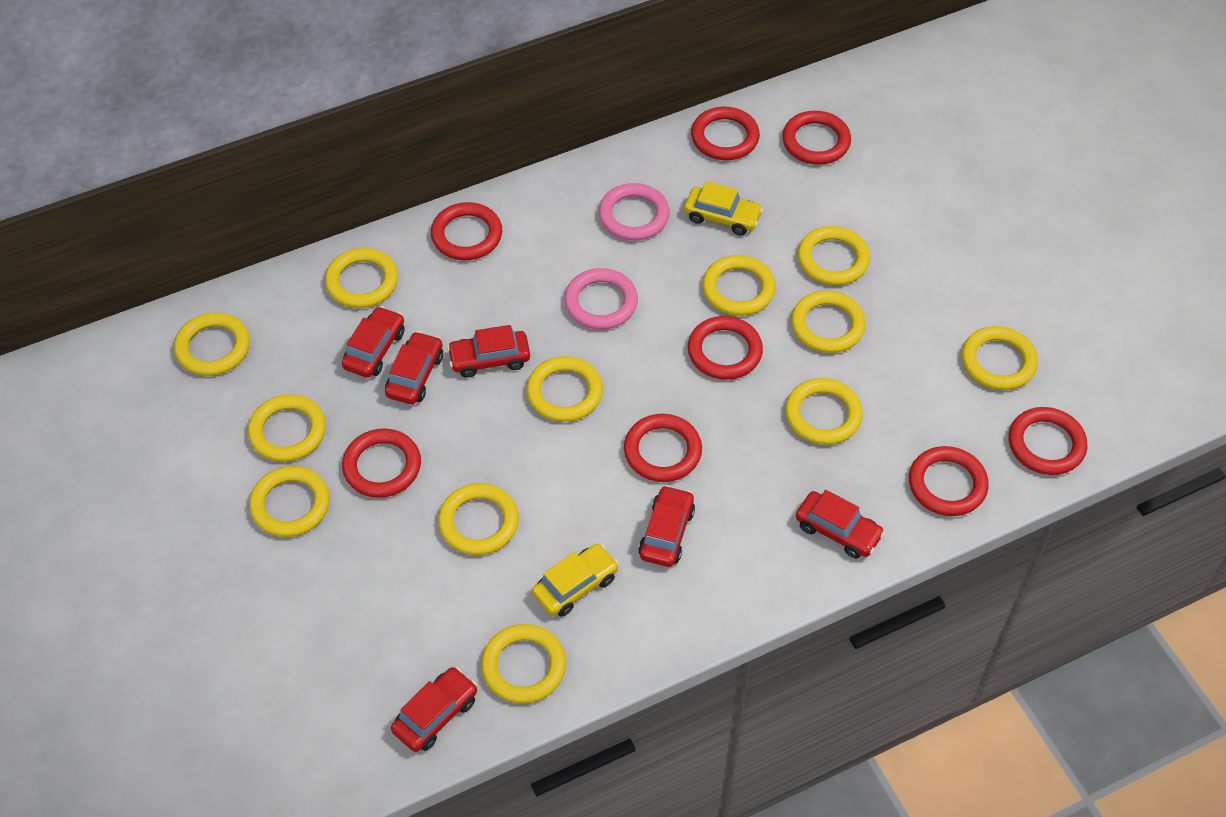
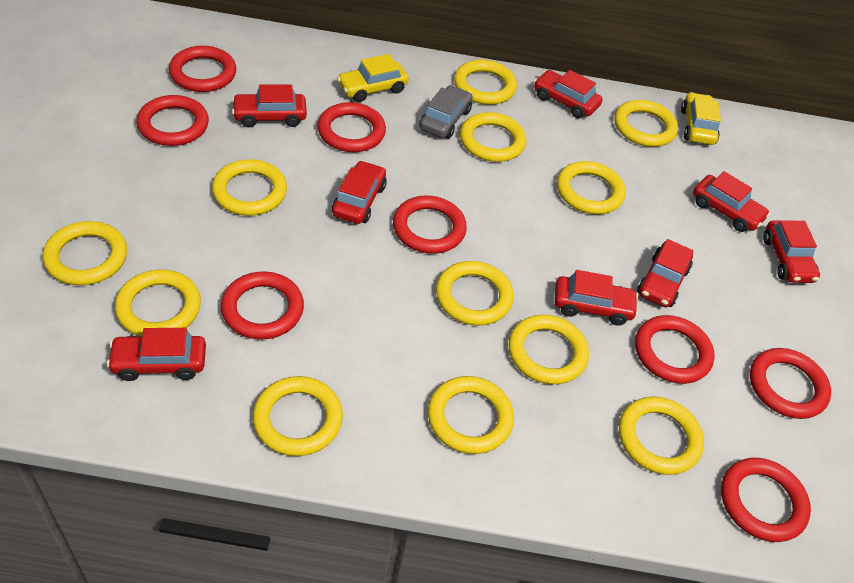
grey car: none = 0 -> [419,85,472,139] = 1
pink ring: [564,268,638,329] [599,183,670,240] = 2 -> none = 0
red car: [342,306,404,378] [385,331,443,404] [391,667,477,752] [447,325,530,378] [638,485,695,567] [796,490,885,559] = 6 -> [107,328,206,381] [232,85,307,127] [332,160,387,224] [534,70,603,118] [554,270,638,326] [637,239,694,307] [693,171,770,232] [763,220,820,283] = 8

